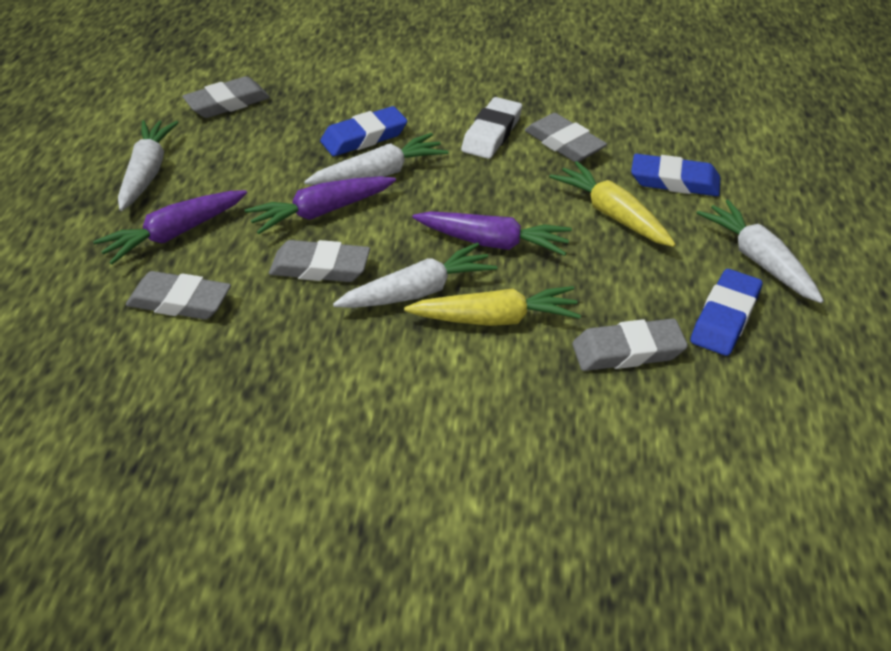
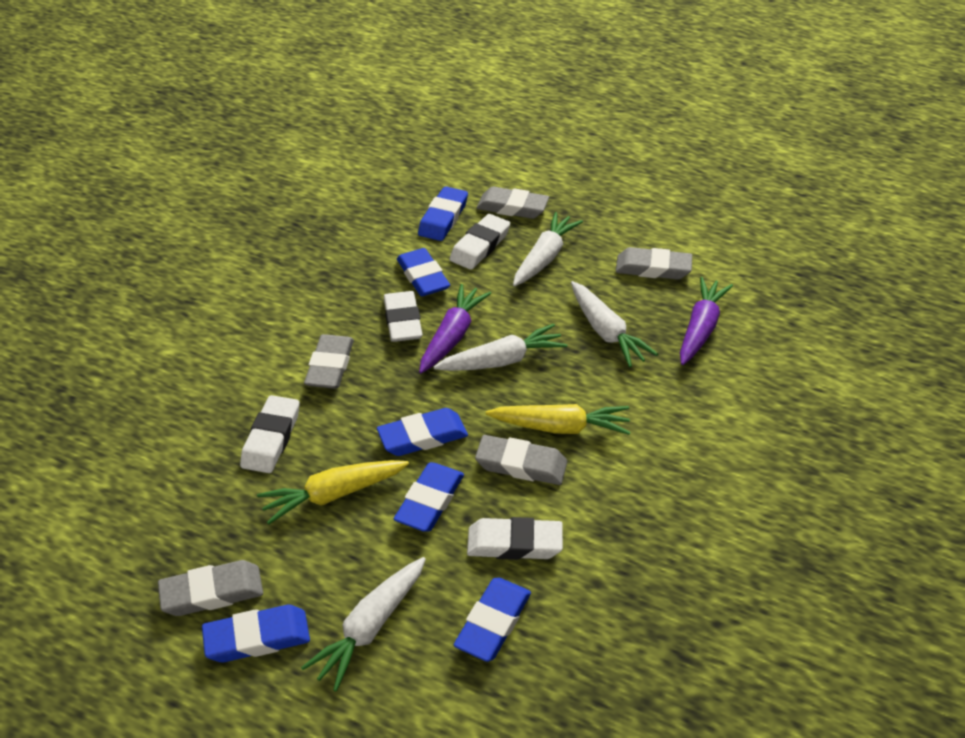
blue eraser: [320,106,407,156] [631,154,720,196] [690,269,763,356] = 3 -> [202,605,310,662] [377,408,468,456] [394,462,464,532] [397,248,450,296] [418,186,468,241] [454,578,531,662] = 6
purple carrot: [93,190,247,265] [245,176,396,234] [412,211,572,256] = 3 -> [419,284,491,373] [680,277,733,365] = 2
white eraser: [461,97,522,159] = 1 -> [240,395,299,473] [384,291,423,342] [450,214,510,270] [467,517,563,560] = 4

